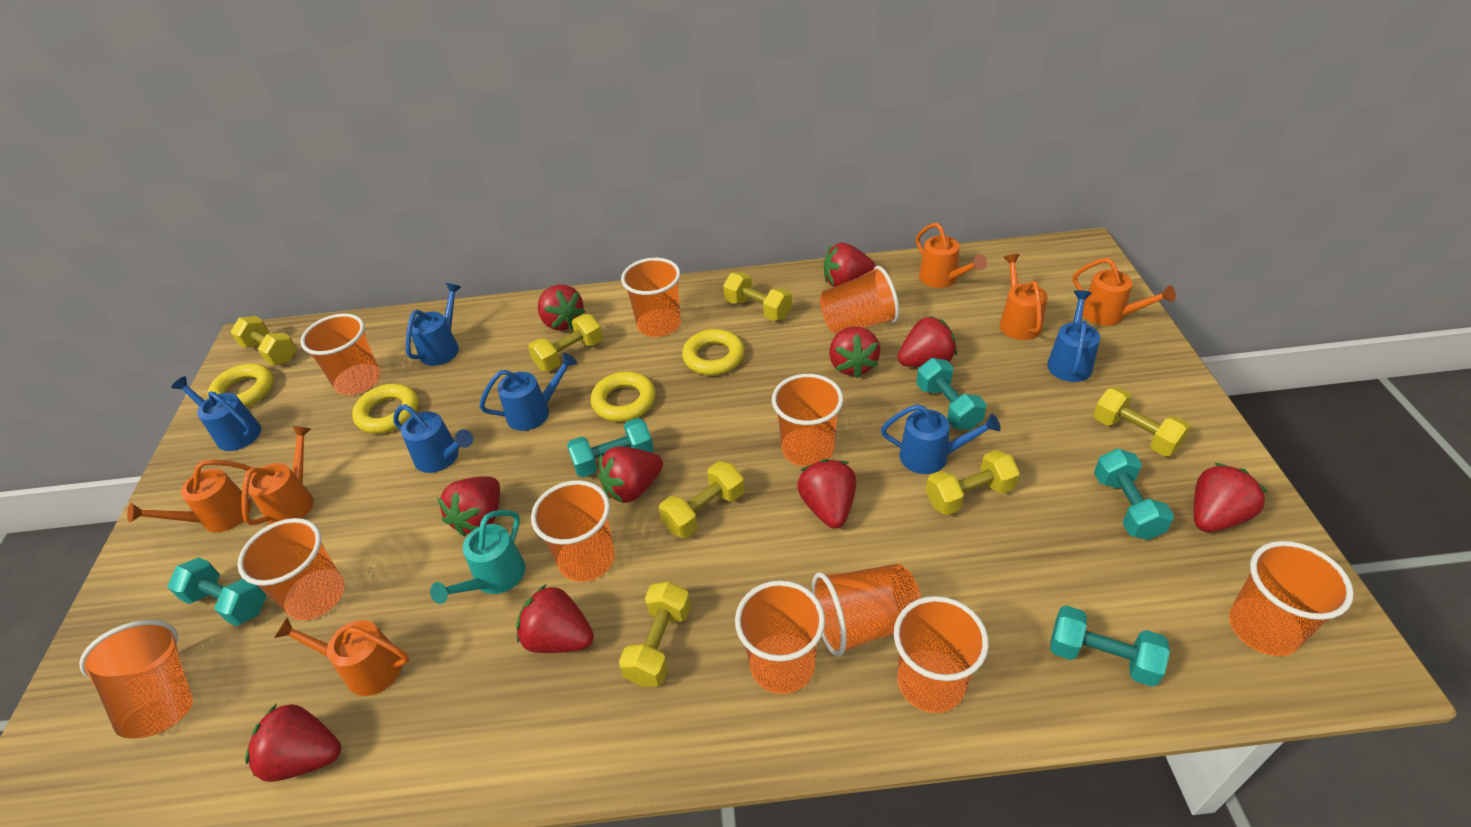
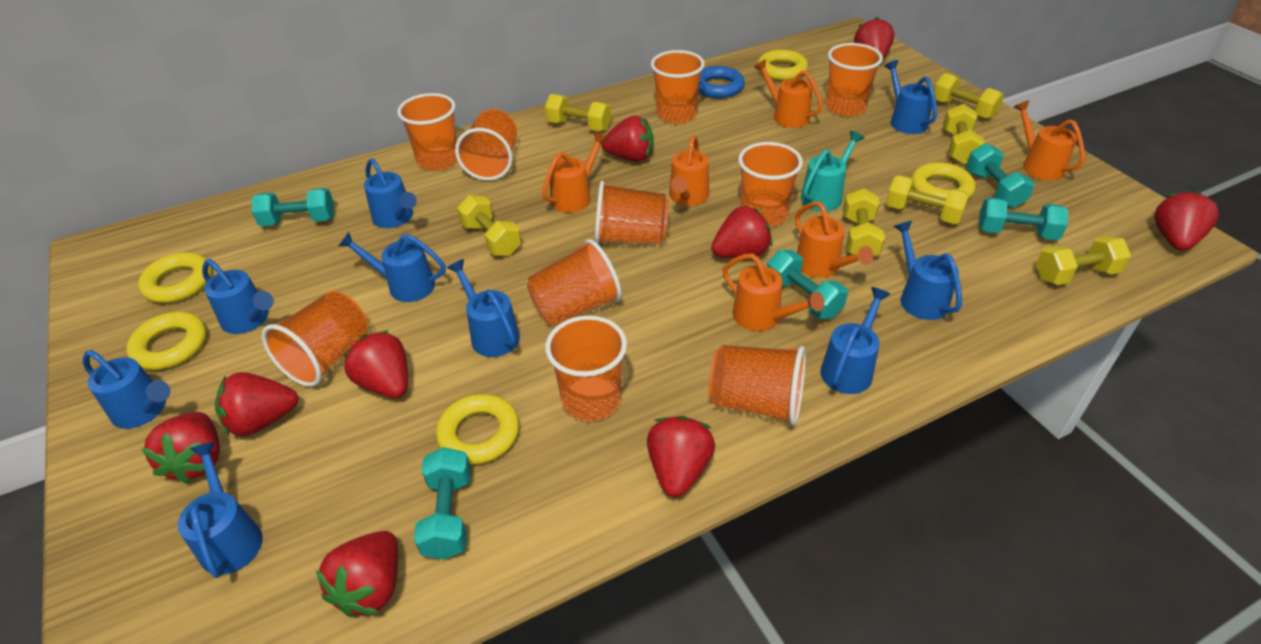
blue ring: none = 0 -> [699,66,745,98] = 1
blue watering can: [171,376,261,451] [393,404,473,473] [406,283,461,366] [479,353,577,431] [881,404,1001,474] [1047,290,1100,382] = 6 -> [83,350,171,429] [178,442,263,578] [202,259,274,334] [339,232,446,302] [364,158,417,228] [447,259,520,357] [820,287,891,394] [884,60,937,134] [893,221,962,320] = 9
orange cup: [79,620,193,738] [237,518,345,620] [300,313,381,395] [531,480,615,582] [621,258,681,337] [735,580,825,694] [772,374,843,467] [812,564,921,657] [820,266,899,335] [894,596,989,713] [1229,541,1354,656] = 11 -> [262,291,368,387] [397,93,457,171] [455,109,517,181] [527,239,622,326] [545,315,627,421] [595,181,669,244] [651,50,705,124] [709,345,806,426] [738,142,803,227] [826,43,883,116] = 10
red strawberry: [245,704,341,782] [437,476,500,537] [516,584,594,653] [538,285,585,330] [598,446,663,503] [797,459,856,529] [824,243,876,287] [829,327,881,378] [898,316,957,367] [1194,463,1268,532] = 10 -> [142,412,220,484] [215,372,298,436] [316,531,398,617] [343,330,408,398] [601,115,654,162] [647,416,715,497] [711,206,772,258] [854,17,894,59] [1154,191,1219,251] = 9
yellow ring: [207,363,274,407] [352,384,419,434] [591,372,656,422] [682,329,744,375] = 4 -> [126,312,207,370] [138,252,212,303] [436,394,519,465] [757,50,808,81] [911,162,975,199] = 5

